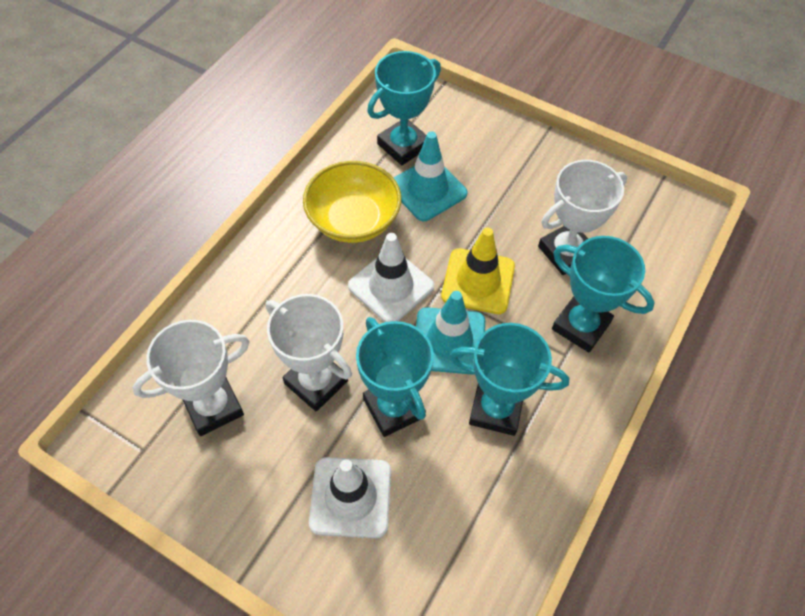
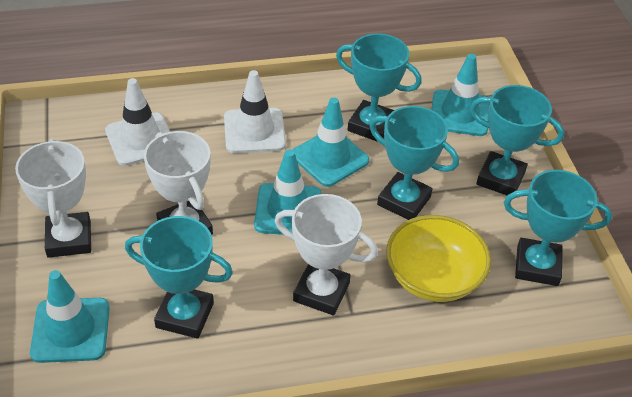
turquoise traffic cone: [394,131,468,221] [416,291,485,375] = 2 -> [30,270,110,363] [254,149,322,235] [293,97,369,187] [431,54,490,136] = 4
turquoise trophy: [356,317,434,437] [367,51,441,165] [449,323,569,436] [552,236,655,352] = 4 -> [125,216,233,339] [336,34,422,142] [370,106,459,220] [470,85,564,195] [504,170,612,286] = 5
yellow traffic cone: [441,227,515,314] = 1 -> none = 0

